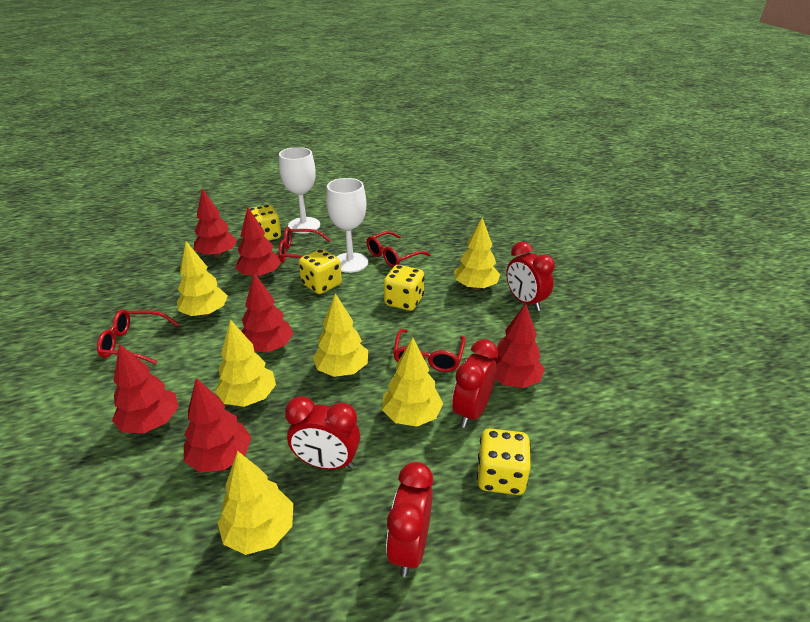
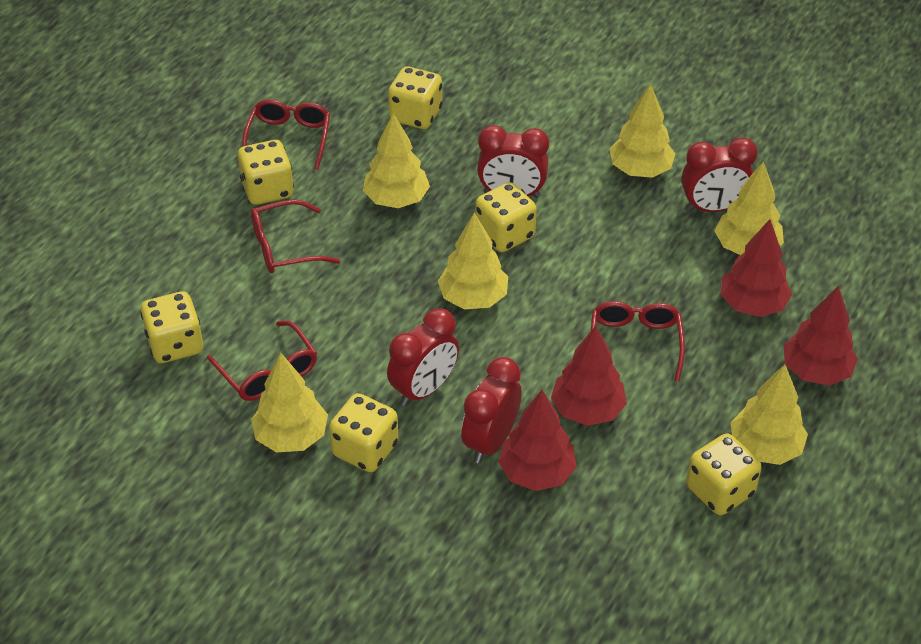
red tree: [112,344,179,433] [184,378,252,472] [194,189,237,257] [235,207,281,278] [241,273,294,352] [490,303,545,388] = 6 -> [498,390,577,491] [551,326,627,426] [721,219,792,317] [784,286,858,386] = 4
white goblet: [279,147,320,234] [326,178,368,273] = 2 -> none = 0
yellow dice: [246,205,281,241] [299,249,342,294] [384,265,424,311] [477,428,531,495] = 4 -> [140,291,203,363] [238,140,294,205] [329,393,399,472] [388,66,442,129] [475,182,537,252] [686,433,762,515] = 6

